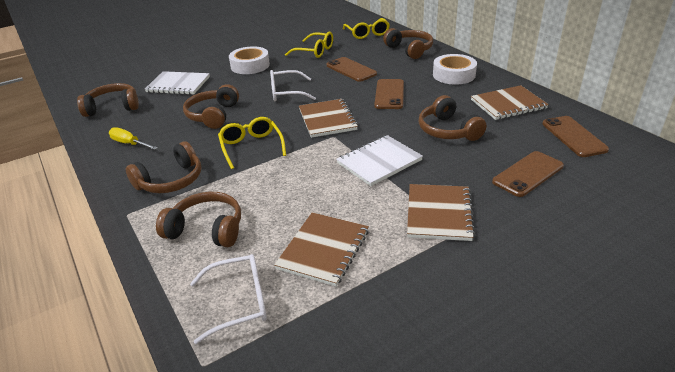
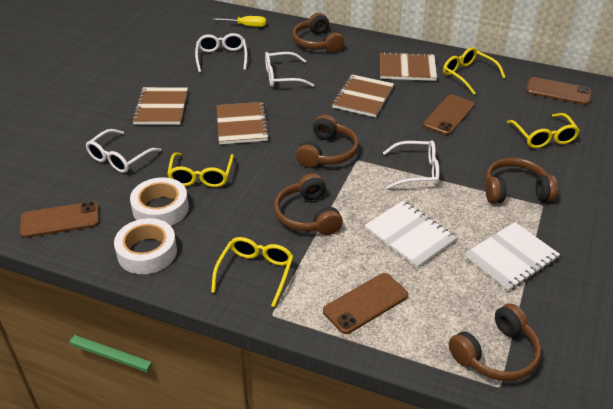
brown headphones: [77,83,139,117] [126,142,201,193] [156,192,241,247] [183,84,239,129] [383,28,433,59] [419,95,487,141] = 6 -> [274,173,343,235] [292,13,344,53] [296,115,359,168] [449,303,541,381] [485,158,558,204] = 5
white glasses: [190,254,267,344] [270,70,316,101] = 2 -> [86,129,162,173] [195,33,247,73] [265,52,314,87] [383,140,439,189] = 4
yellow glasses: [218,117,286,169] [285,32,333,58] [343,18,390,39] = 3 -> [167,153,234,187] [211,237,294,307] [443,47,505,95] [507,113,580,148] = 4

